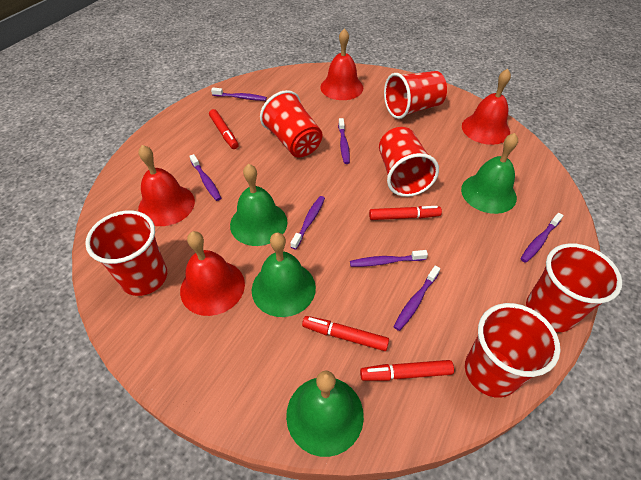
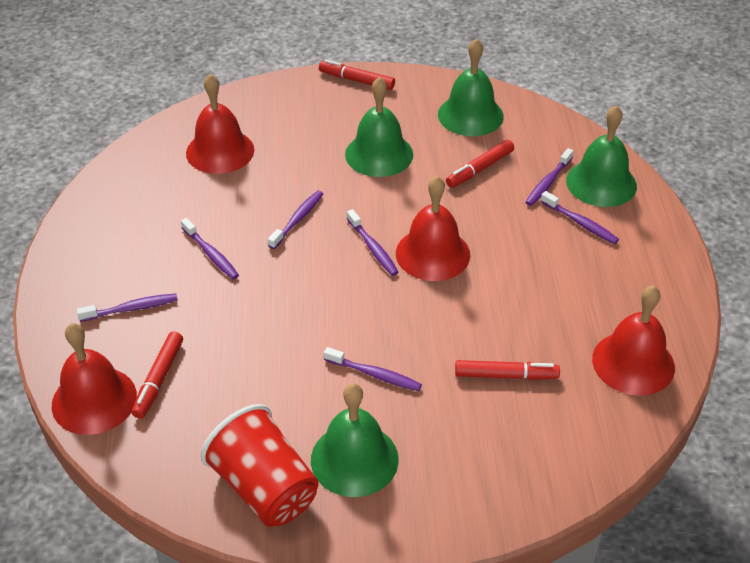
red cup: [85,210,167,296] [260,90,323,157] [379,127,439,197] [384,71,447,119] [465,303,560,398] [526,243,622,332] = 6 -> [201,404,319,527] = 1

